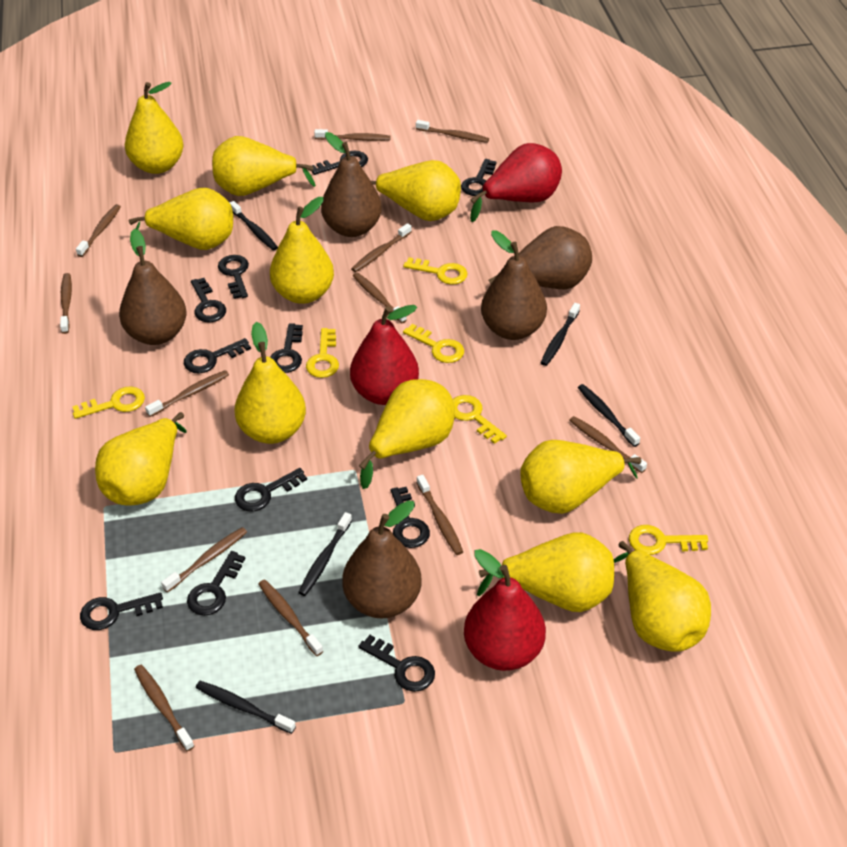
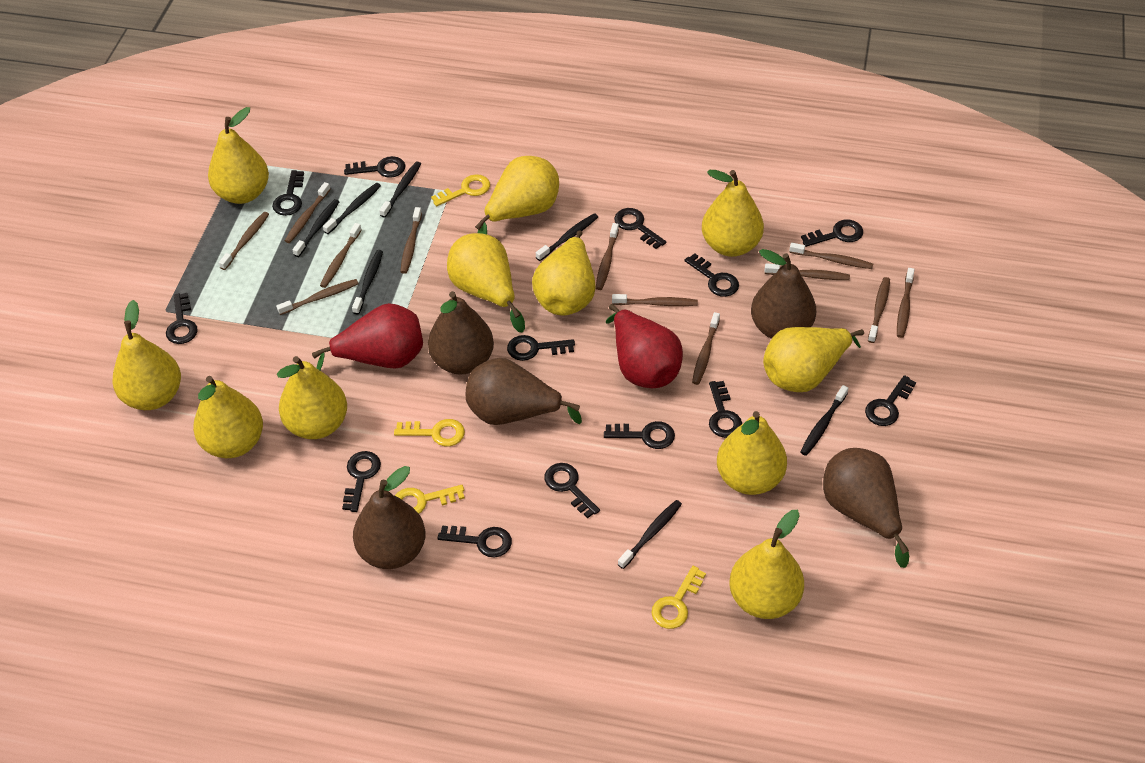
black key: [80,592,163,630] [184,338,251,374] [187,551,245,616] [191,278,226,322] [218,255,249,299] [235,468,307,512] [270,323,303,373] [312,151,368,175] [358,635,435,692] [391,487,430,548] [461,159,496,196] = 11 -> [166,293,198,344] [272,170,304,216] [342,451,381,512] [344,156,406,178] [438,526,512,558] [507,335,575,361] [545,463,600,518] [604,421,675,449] [614,208,666,249] [685,253,739,297] [709,381,742,438] [801,220,863,247] [865,375,916,426] = 13
black toothbrush: [196,681,296,734] [229,201,278,251] [298,512,352,596] [541,303,580,366] [578,384,640,447] = 5 -> [293,199,340,257] [323,183,381,234] [352,250,383,315] [379,161,421,218] [536,213,598,261] [618,500,682,569] [800,385,848,456] = 7
red pear: [350,305,419,405] [464,549,546,671] [470,143,562,222] = 3 -> [312,303,423,370] [606,304,683,388] = 2
yellow key: [72,386,145,419] [306,328,339,378] [403,257,468,285] [403,324,464,363] [453,395,507,444] [629,525,708,555] = 6 -> [394,419,465,446] [395,485,465,514] [431,174,490,207] [651,566,706,629] = 4

